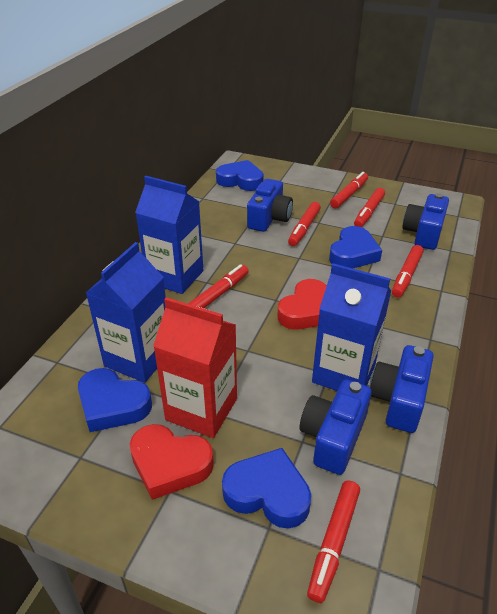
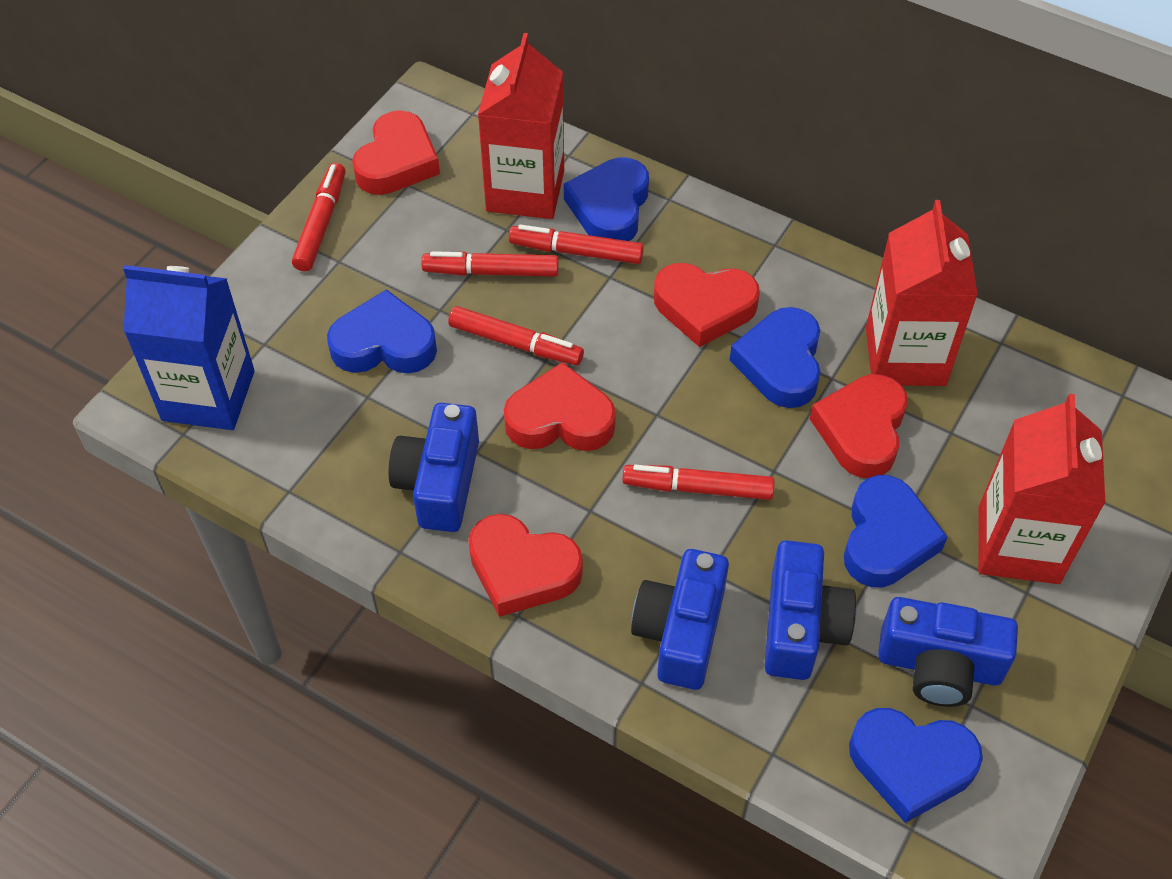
blue carton: [86,242,166,383] [135,176,203,294] [312,263,391,391] = 3 -> [123,265,255,430] = 1
blue heart: [78,368,152,432] [216,160,264,191] [222,448,311,529] [329,226,382,268] = 4 -> [327,289,437,373] [564,157,649,241] [730,307,821,408] [844,475,948,587] [849,708,983,823] = 5
red carton: [153,297,237,438] = 1 -> [478,33,564,219] [866,200,978,386] [978,394,1106,584] = 3
red heart: [130,424,214,500] [278,279,327,329] = 2 -> [352,110,440,195] [468,514,583,617] [504,362,616,451] [654,263,760,347] [810,374,908,478] = 5
red marker: [188,264,249,308] [288,202,321,246] [307,480,360,603] [330,172,368,208] [354,188,385,227] [392,245,424,297] = 6 -> [292,163,346,271] [421,251,559,277] [448,306,584,366] [509,224,644,264] [622,465,775,500] = 5

